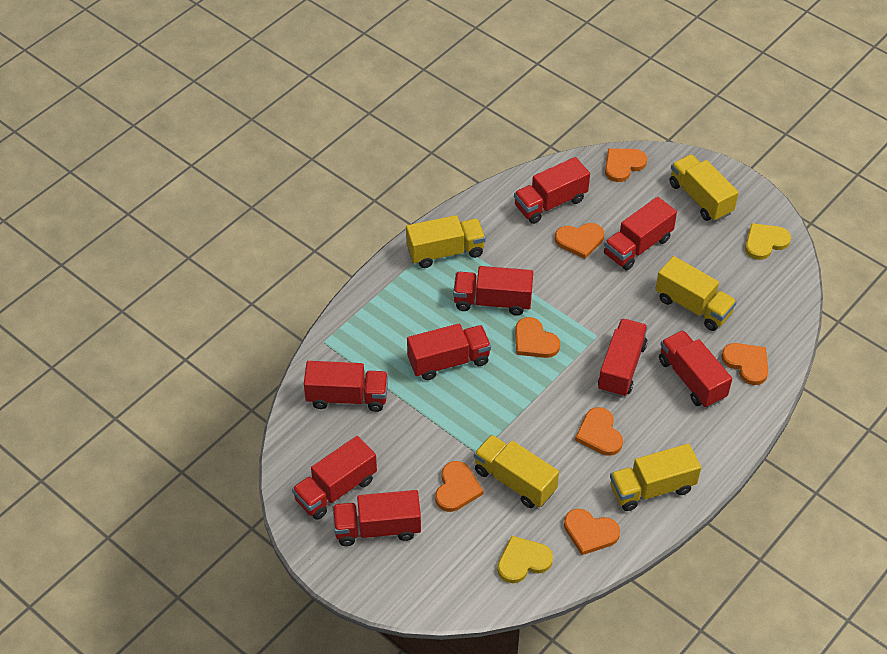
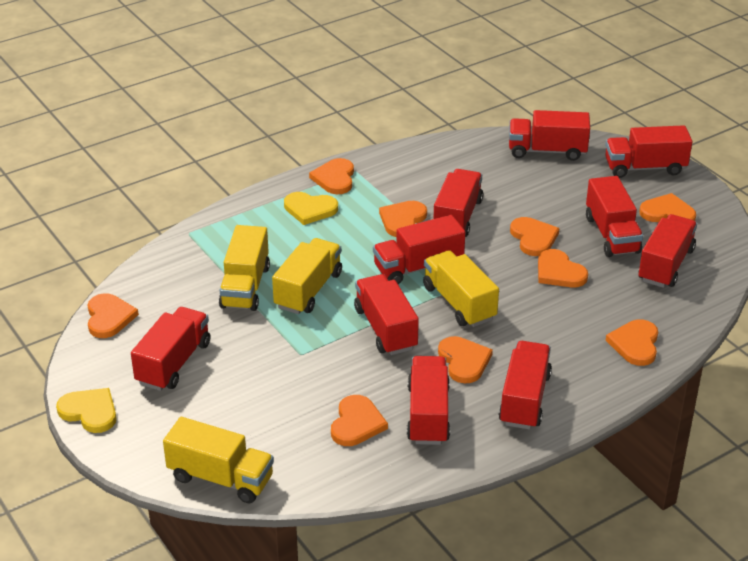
orange heart: [435,461,484,512] [515,317,560,358] [555,223,604,259] [564,509,620,555] [575,407,623,456] [605,149,647,182] [721,343,768,385] = 7 -> [88,293,139,338] [309,158,354,194] [331,395,388,446] [379,201,427,237] [438,336,493,383] [510,217,559,256] [538,249,588,288] [606,319,658,366] [639,193,696,222] = 9
red truck: [292,436,377,520] [304,361,388,412] [333,490,421,546] [407,324,491,380] [453,266,533,316] [514,157,590,224] [598,318,648,397] [604,197,677,270] [659,330,732,408] = 9 -> [131,307,211,391] [354,274,419,355] [373,215,465,284] [407,356,450,445] [433,169,483,237] [499,341,552,430] [509,110,590,161] [586,176,643,257] [605,125,692,178] [638,214,697,288] = 10
yellow truck: [406,215,486,268] [474,435,559,508] [610,444,701,511] [655,256,737,331] [669,154,739,222] = 5 -> [163,417,274,503] [219,225,270,311] [272,238,342,314] [423,250,499,327] = 4

